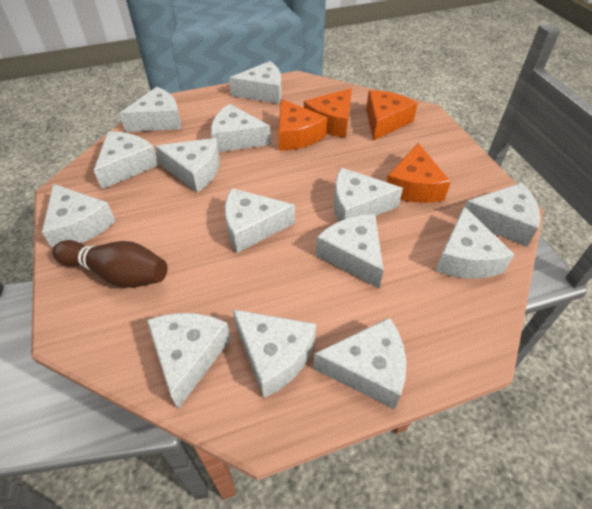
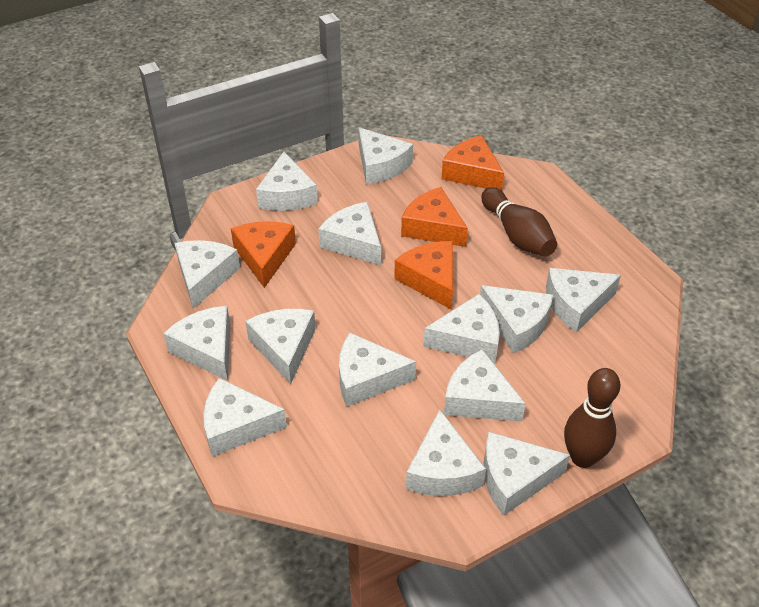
brown bowling pin: [52,240,168,288] = 1 -> [481,187,557,257] [564,368,620,468] = 2

